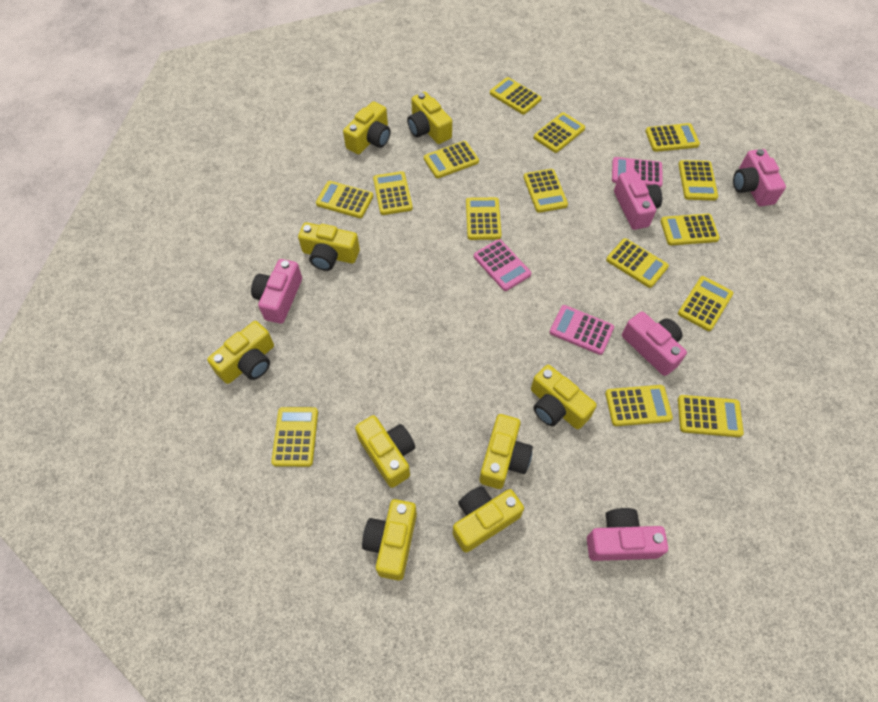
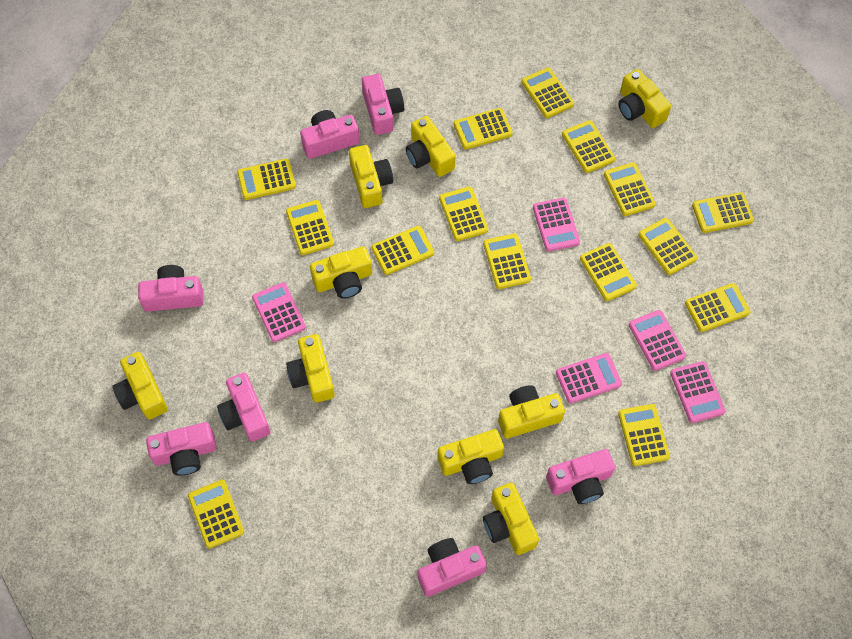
pink calculator: [474,239,531,291] [550,305,614,355] [612,157,663,187] = 3 -> [252,282,306,342] [533,198,580,252] [556,353,622,403] [629,310,686,371] [670,361,726,423] = 5
pink camera: [251,259,302,324] [587,508,668,561] [614,171,662,230] [622,312,687,376] [733,149,786,206] = 5 -> [138,265,204,312] [146,422,216,476] [217,373,270,442] [300,110,360,159] [362,74,404,135] [418,538,487,597] [546,449,615,504] = 7

